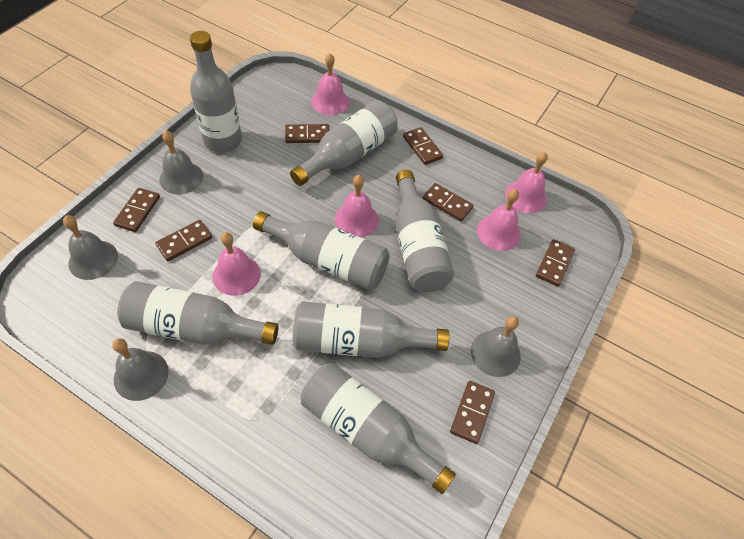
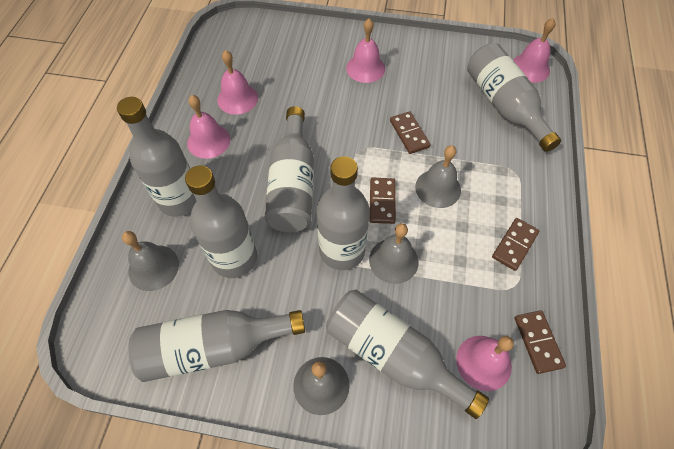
brown domino: [113,188,160,232] [155,220,212,261] [285,124,329,143] [403,127,443,165] [422,183,474,221] [450,381,495,444] [536,239,575,287] = 7 -> [369,178,396,224] [390,111,431,154] [492,218,539,271] [515,310,566,374] = 4

